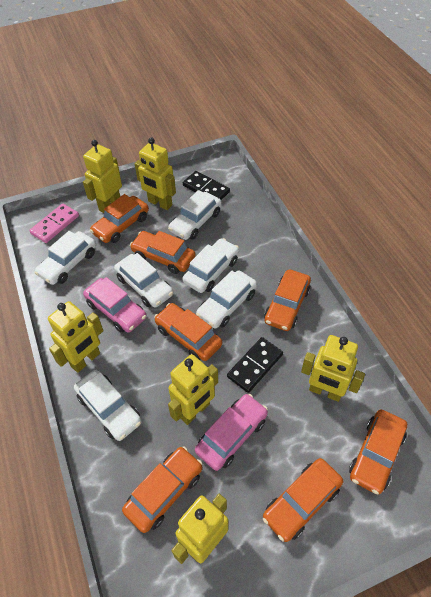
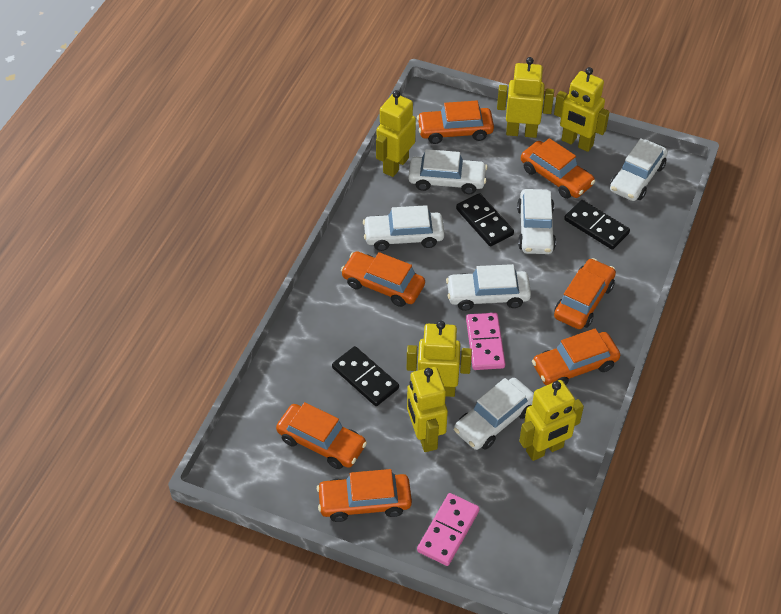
black domino: [183,171,230,200] [227,337,283,393] = 2 -> [332,346,399,406] [456,193,514,246] [564,200,630,250] = 3
pink car: [83,277,147,333] [195,394,268,471] = 2 -> none = 0
pink domino: [29,204,79,243] = 1 -> [417,493,480,566] [466,313,505,370] = 2

